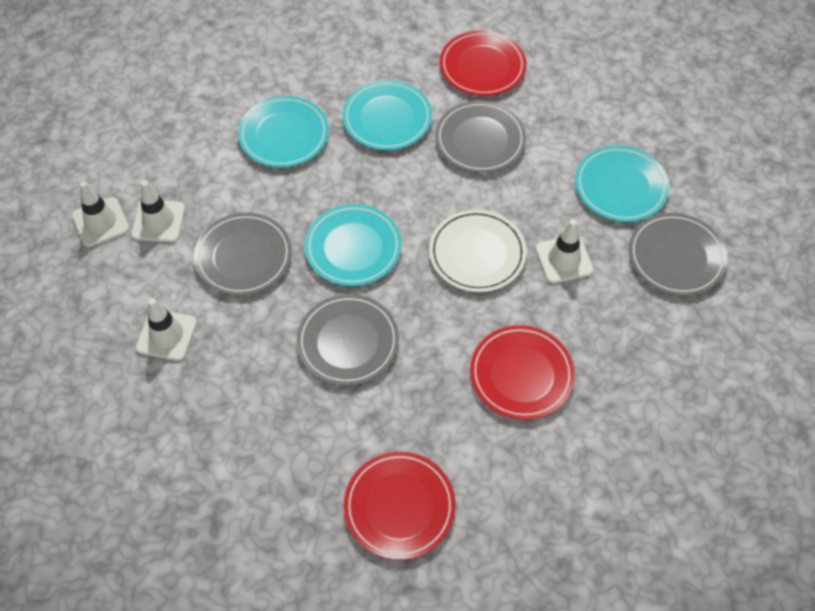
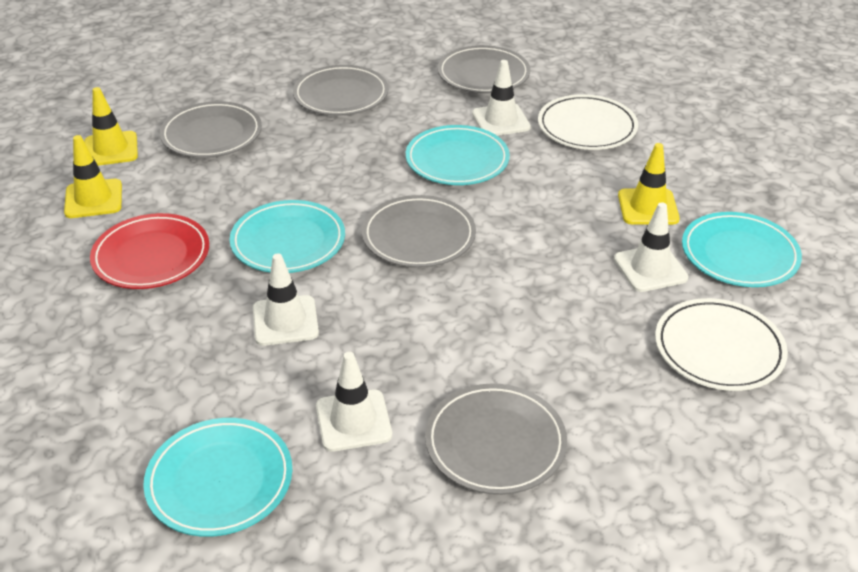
grey plate: [194,213,292,295] [297,294,399,385] [435,101,526,173] [629,213,727,296] = 4 -> [160,101,262,158] [293,65,389,116] [362,195,476,268] [425,384,567,495] [438,45,530,93] = 5
red plate: [344,452,455,560] [440,30,526,96] [470,325,575,420] = 3 -> [90,213,209,289] = 1
white plate: [429,210,527,292] = 1 -> [538,94,638,150] [655,298,788,391] = 2
yellow traffic cone: none = 0 -> [64,135,122,218] [84,87,138,166] [618,143,680,225] = 3

